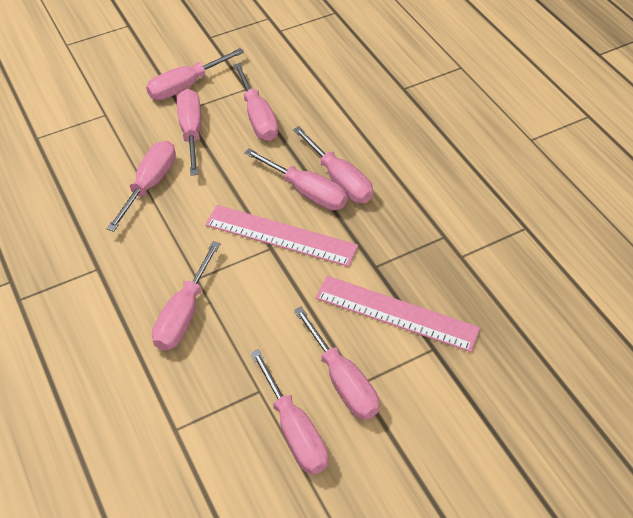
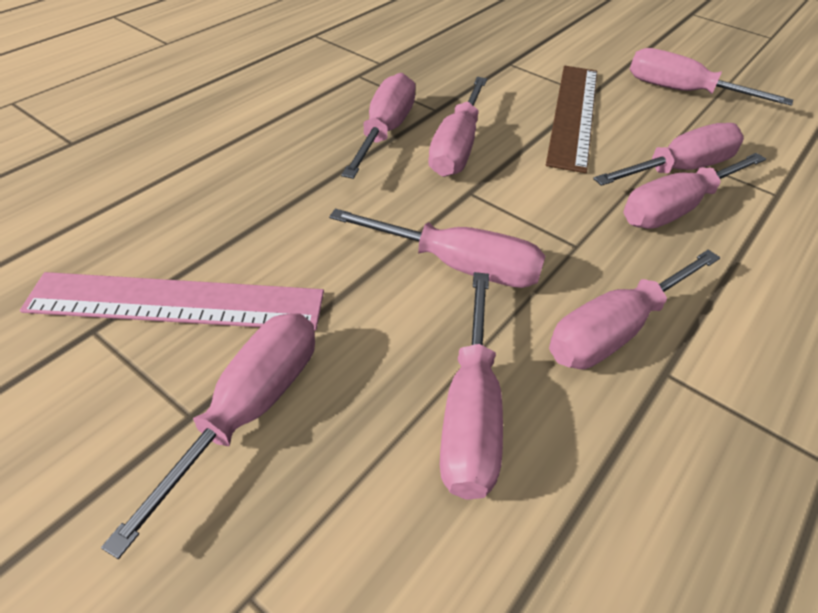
brown ruler: none = 0 -> [546,66,597,173] = 1
pink ruler: [205,205,358,267] [316,276,480,352] = 2 -> [20,272,324,331] = 1

